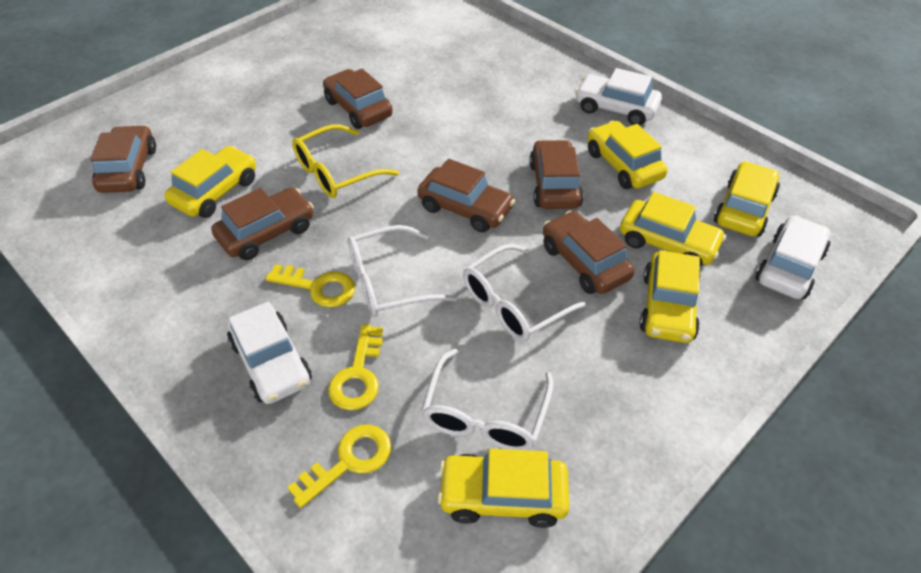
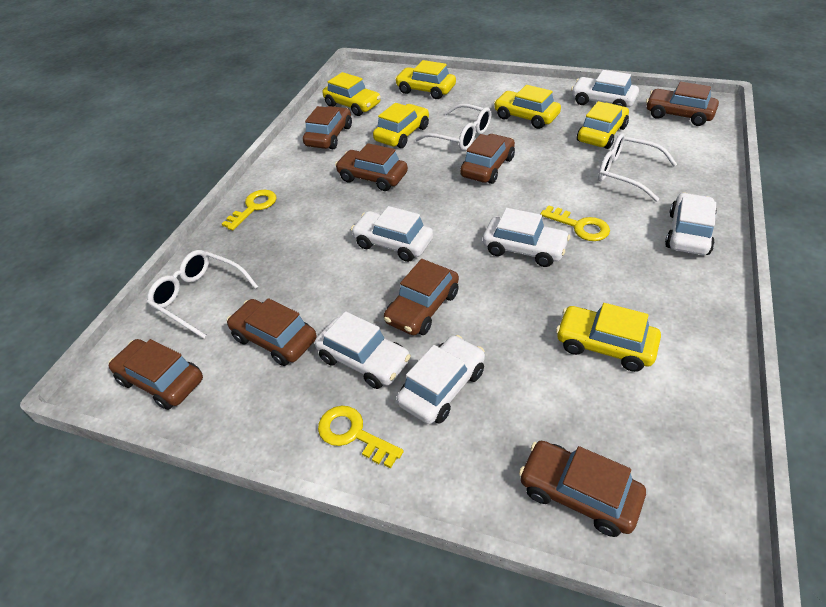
brown car: [90,125,156,193] [211,187,314,260] [323,69,393,129] [417,159,515,232] [529,140,584,209] [543,211,634,294] = 6 -> [109,339,203,410] [227,298,317,366] [303,106,352,149] [335,143,408,191] [384,259,459,335] [460,134,515,184] [519,441,646,537] [646,82,719,126] = 8
white car: [227,302,312,404] [575,68,662,125] [755,215,831,299] = 3 -> [315,311,411,389] [351,206,433,262] [397,335,485,424] [483,208,570,267] [571,70,639,107] [665,192,717,255] = 6
yellow glasses: [292,124,399,198] = 1 -> none = 0

